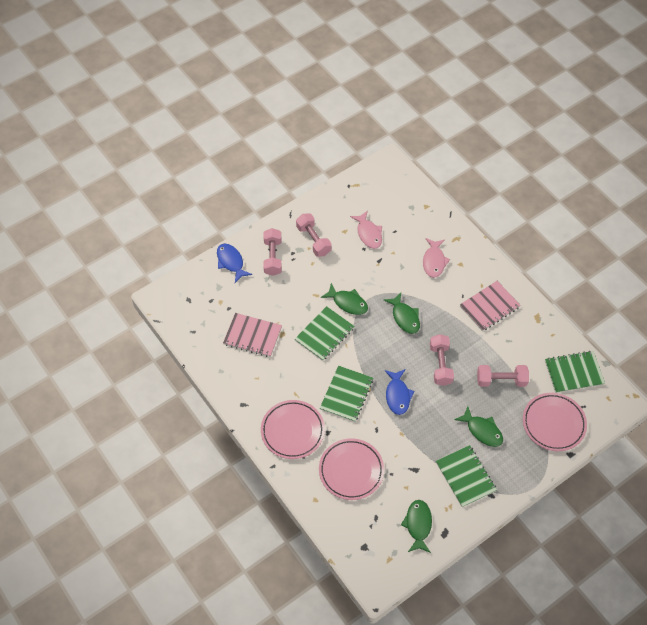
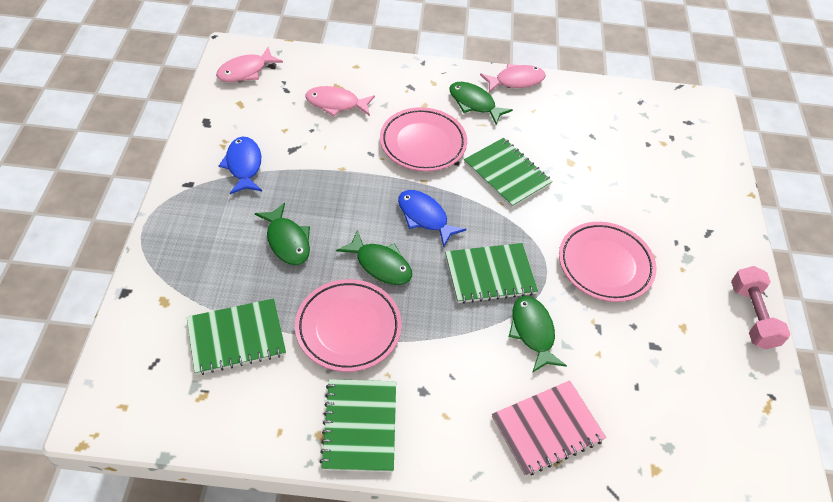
pink dumbbell: [263,228,282,276] [296,213,331,257] [430,334,454,386] [477,365,529,387] = 4 -> [731,266,791,349] = 1
pink fish: [350,210,382,249] [423,238,450,278] = 2 -> [216,47,283,82] [305,86,375,117] [480,64,546,93] = 3
pink notebook: [223,313,282,357] [460,281,521,331] = 2 -> [492,380,606,476] = 1

